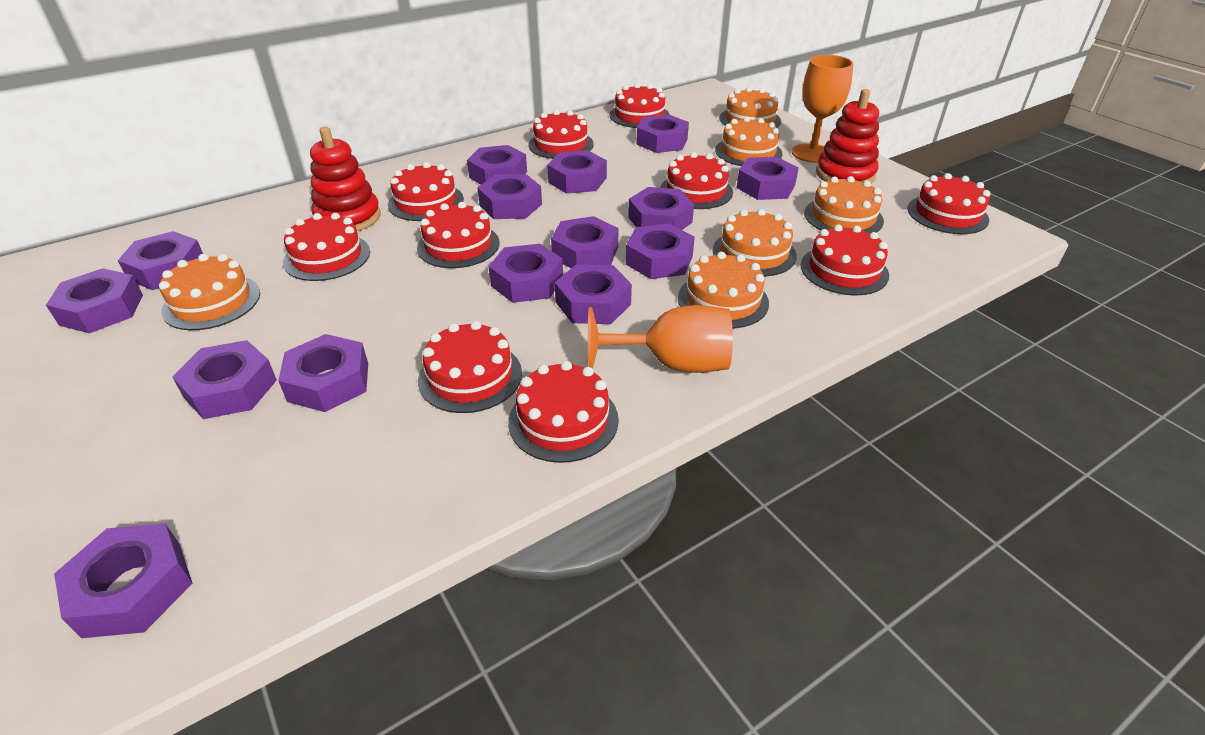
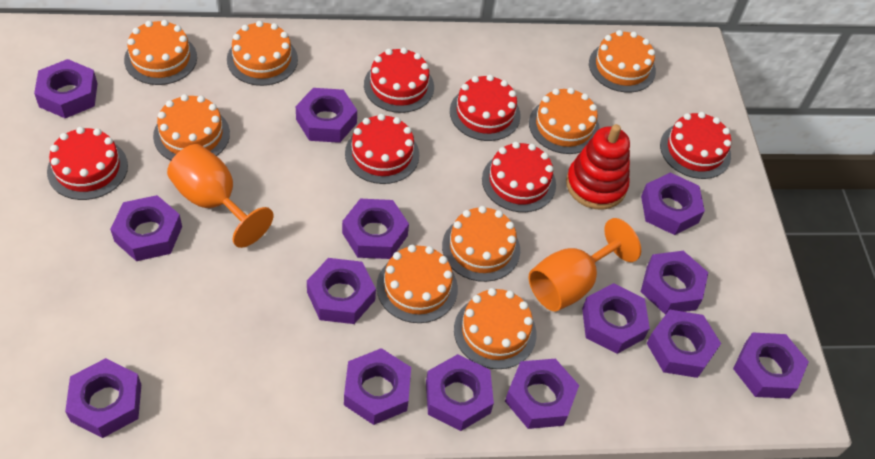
orange cake: [159,254,260,330] [678,252,769,328] [713,209,797,277] [715,117,783,166] [719,87,781,128] [804,176,884,233] = 6 -> [124,20,197,85] [153,94,230,161] [227,21,298,86] [377,245,458,323] [442,206,520,282] [454,288,536,369] [529,88,600,154] [589,30,656,93] = 8
purple nut: [46,268,143,333] [54,524,193,638] [118,231,203,290] [172,340,277,419] [278,334,368,412] [467,145,527,185] [477,174,542,219] [488,244,563,303] [547,150,607,194] [551,216,619,268] [555,264,632,324] [626,224,695,279] [628,187,694,230] [636,114,689,153] [737,157,799,200] = 15 -> [34,59,98,118] [65,358,141,438] [110,195,182,261] [296,88,357,143] [307,258,376,324] [342,199,409,259] [344,348,411,425] [426,354,494,431] [505,359,579,429] [582,283,650,354] [641,173,705,235] [641,251,708,314] [647,309,721,378] [733,332,809,399] = 14
red cake: [283,213,370,281] [388,162,464,221] [417,202,500,268] [418,321,522,413] [508,361,619,463] [528,110,594,159] [609,83,670,128] [660,152,733,209] [801,224,889,296] [908,173,991,234] = 10 -> [47,127,128,200] [345,114,419,184] [364,47,434,113] [450,75,521,141] [482,142,556,212] [660,112,731,179] = 6
red stacking toy: [310,127,381,231] [816,89,879,184] = 2 -> [566,124,630,210] = 1

